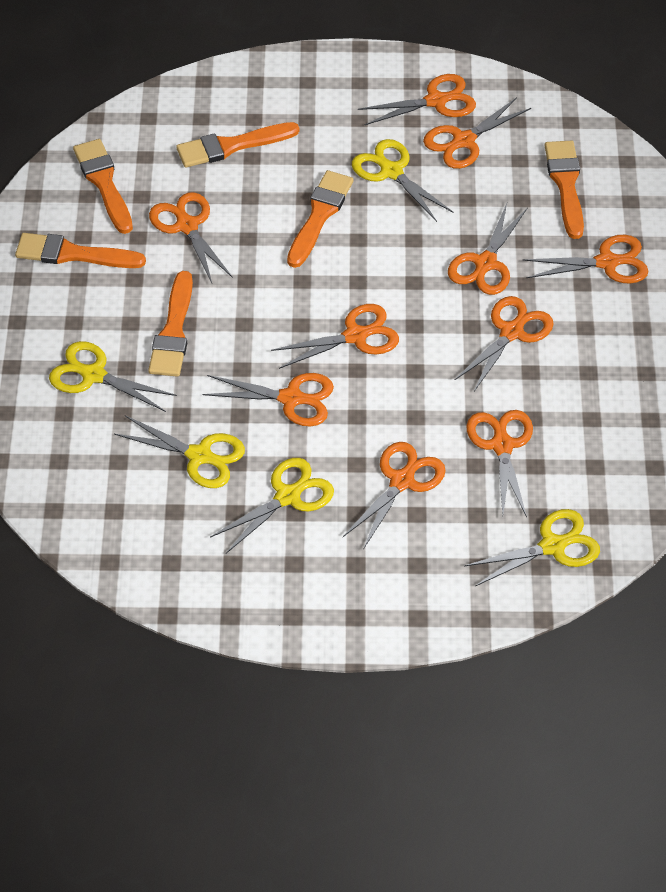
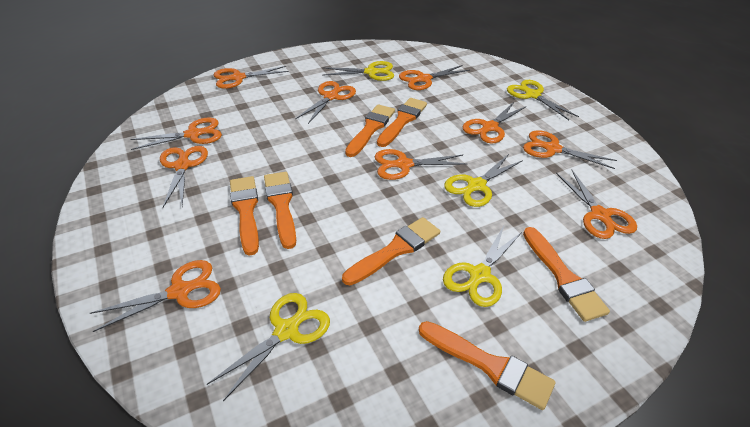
orange brush: [15,233,146,268] [73,139,133,234] [148,271,193,377] [176,122,299,168] [287,170,354,268] [545,140,584,239] = 6 -> [230,176,259,256] [264,172,296,249] [342,217,440,285] [345,104,395,157] [377,98,427,147] [419,321,556,410] [523,227,610,322] = 7

